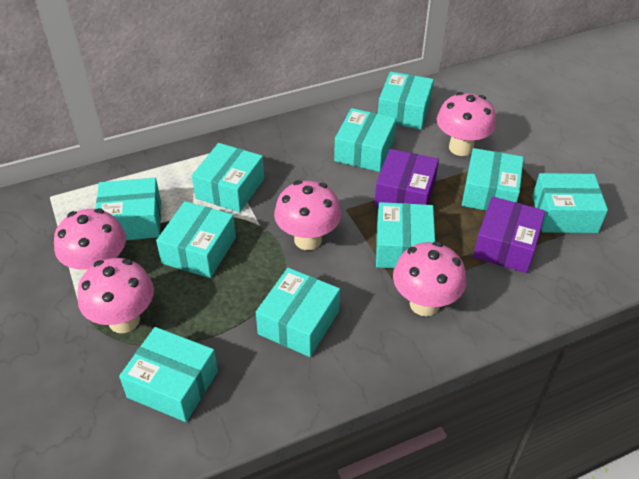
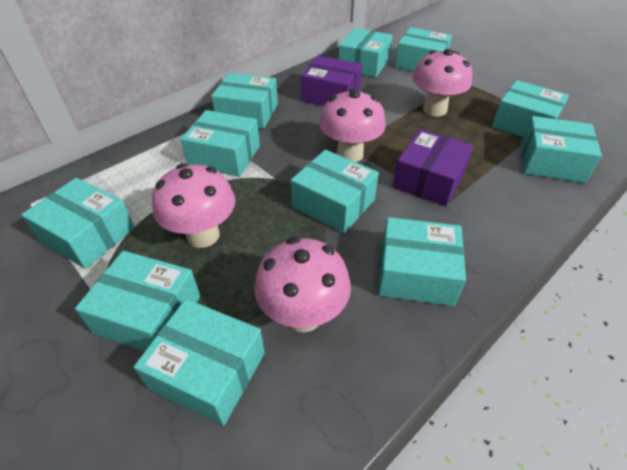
pink mushroom: [54,208,126,273] [77,258,154,333] [274,180,341,250] [393,242,466,316] [437,92,496,156] = 5 -> [152,163,235,248] [254,237,351,332] [319,89,386,162] [412,49,472,116] = 4
turquoise box: [96,178,161,240] [119,327,218,422] [156,201,236,278] [192,143,264,212] [256,268,340,357] [334,108,396,172] [376,202,435,269] [378,72,434,130] [462,148,524,211] [532,173,608,233] = 10 -> [21,178,135,269] [75,251,200,351] [134,299,265,426] [181,110,260,177] [211,73,278,129] [291,150,379,233] [339,28,393,78] [378,217,466,306] [395,27,452,71] [492,80,569,137] [521,116,602,183] = 11

